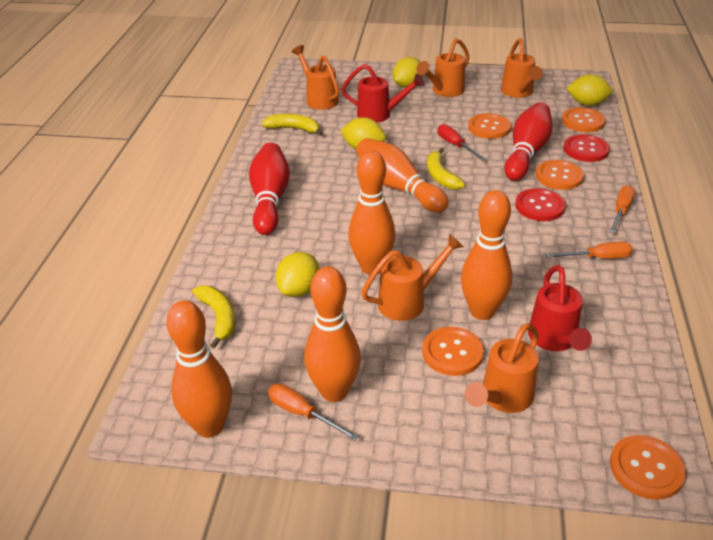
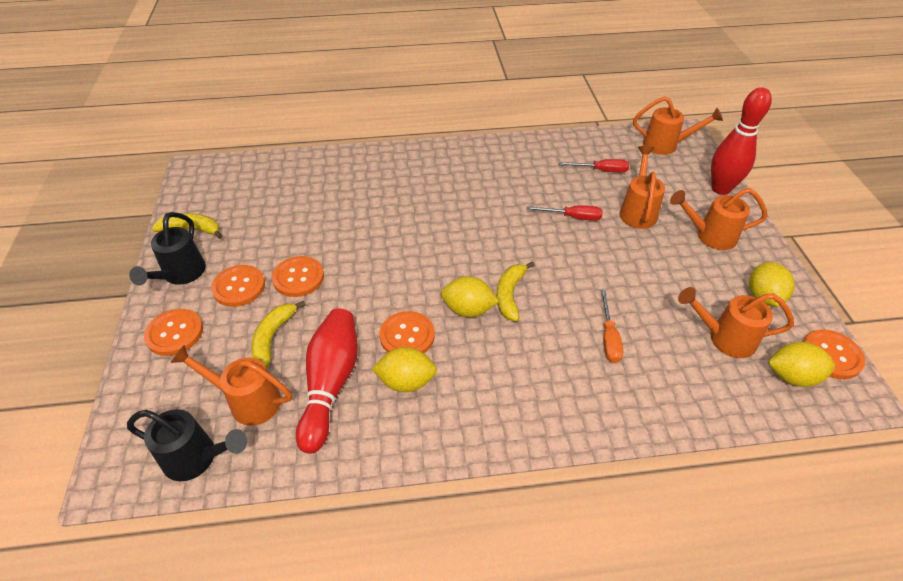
black watering can: none = 0 -> [127,409,247,481] [129,212,206,285] = 2
orange bowling pin: [167,300,232,438] [304,266,361,402] [348,150,395,275] [356,138,449,213] [461,190,512,320] = 5 -> none = 0
orange screwdriver: [268,384,358,440] [545,242,633,259] [609,185,635,233] = 3 -> [601,290,623,363] = 1
red button: [515,188,566,221] [563,134,610,162] = 2 -> none = 0
red screwdriver: [438,124,486,160] = 1 -> [527,205,603,221] [559,159,629,173] = 2
red watering can: [341,64,425,122] [528,265,592,351] = 2 -> none = 0

